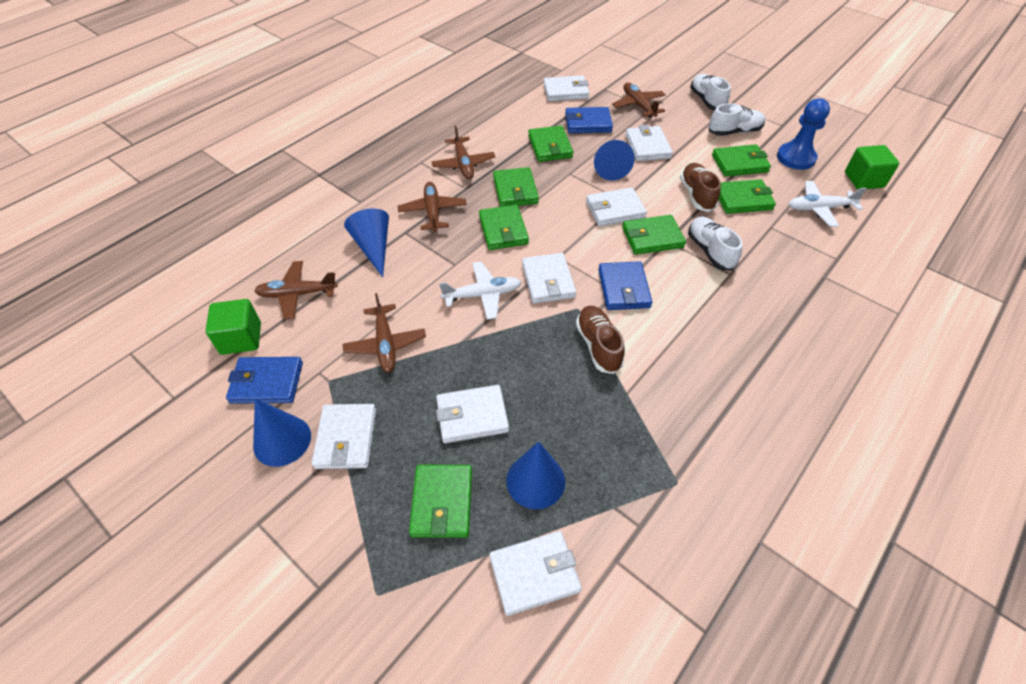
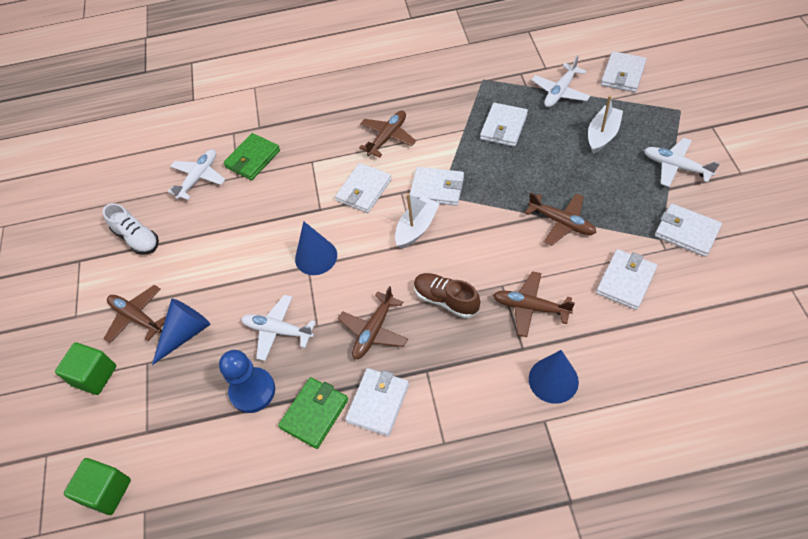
blue cone: [253,398,311,467] [344,209,389,277] [506,441,565,509] [594,140,635,181] = 4 -> [152,299,210,365] [295,221,337,275] [529,350,579,404] = 3
blue wallet: [226,357,303,404] [565,107,613,133] [598,261,652,310] = 3 -> none = 0
brown shoe: [576,306,625,374] [680,163,721,212] = 2 -> [414,273,480,318] = 1
green wallet: [409,465,472,538] [479,205,529,250] [493,167,539,207] [528,126,573,162] [622,215,686,255] [712,144,771,177] [719,179,776,214] = 7 -> [223,133,280,180] [278,377,348,449] = 2
white boat: none = 0 -> [395,193,440,249] [588,95,623,154] = 2
white plane: [439,262,521,320] [789,181,867,227] = 2 -> [167,149,226,200] [241,295,316,361] [532,55,590,108] [644,138,720,187] = 4
white shoe: [688,217,742,271] [690,74,731,110] [709,103,765,136] = 3 -> [103,203,159,255] = 1

